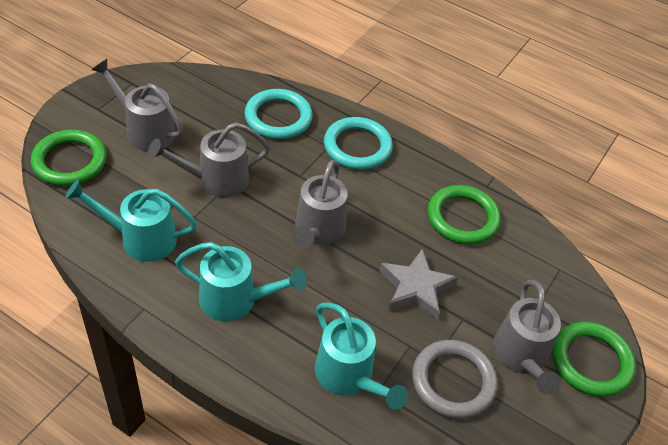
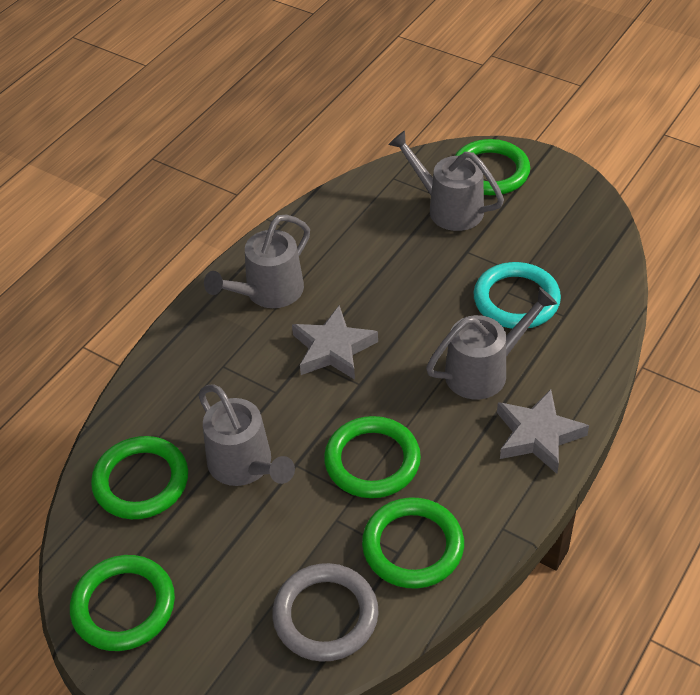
green ring: [31,130,107,186] [427,185,501,245] [552,322,636,397] = 3 -> [70,555,175,651] [91,436,188,519] [324,416,421,498] [362,498,464,588] [455,139,530,195] = 5
grey star: [380,249,458,320] = 1 -> [292,306,378,380] [497,389,589,474] = 2
turquoise ring: [244,89,313,139] [324,117,393,170] = 2 -> [473,262,561,329] = 1
turquoise watering can: [65,180,197,262] [175,242,307,321] [315,303,408,410] = 3 -> none = 0

